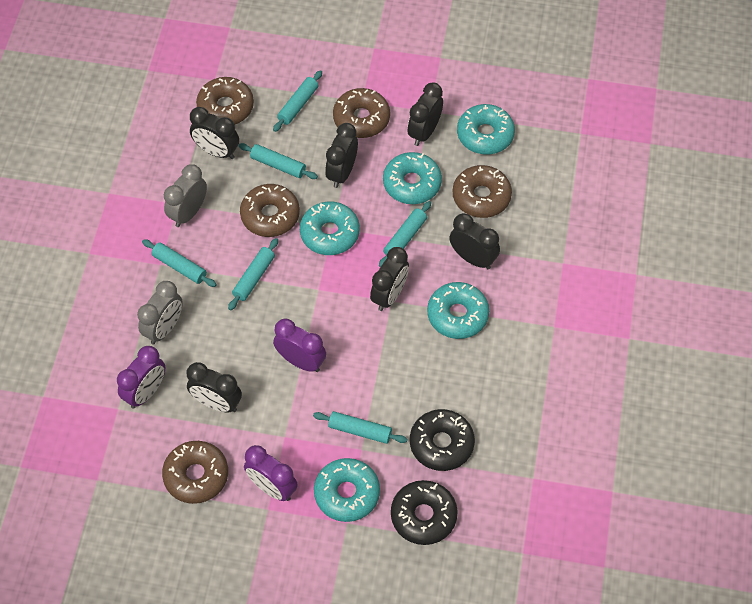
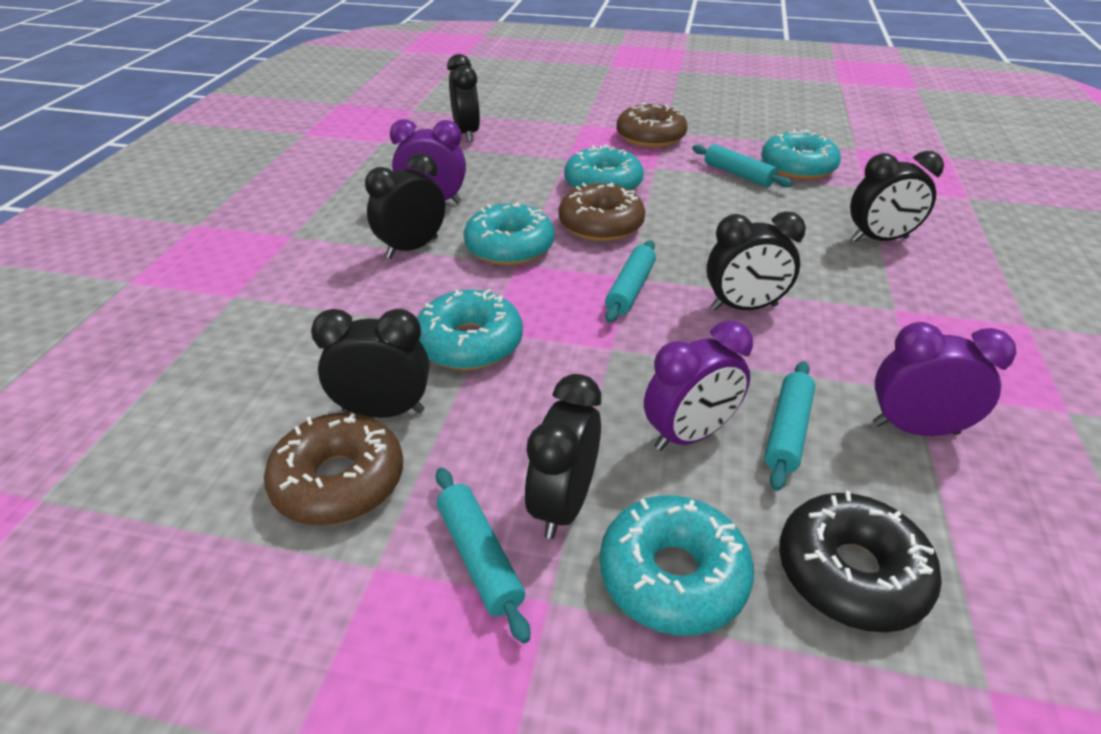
black donut: [391,480,458,545] [410,409,475,471] = 2 -> [779,491,942,632] = 1
brown donut: [162,441,228,504] [196,77,254,125] [240,184,300,237] [333,88,390,138] [453,165,512,218] = 5 -> [264,413,403,525] [559,182,646,242] [616,102,688,148] = 3
grey clock: [137,281,183,344] [164,164,207,227] = 2 -> none = 0
turquoise rolling pin: [142,239,217,287] [228,238,278,310] [239,143,318,179] [273,70,322,132] [313,411,407,444] [379,201,431,267] = 6 -> [436,467,530,643] [605,240,656,323] [692,144,792,187] [765,361,816,491] = 4

